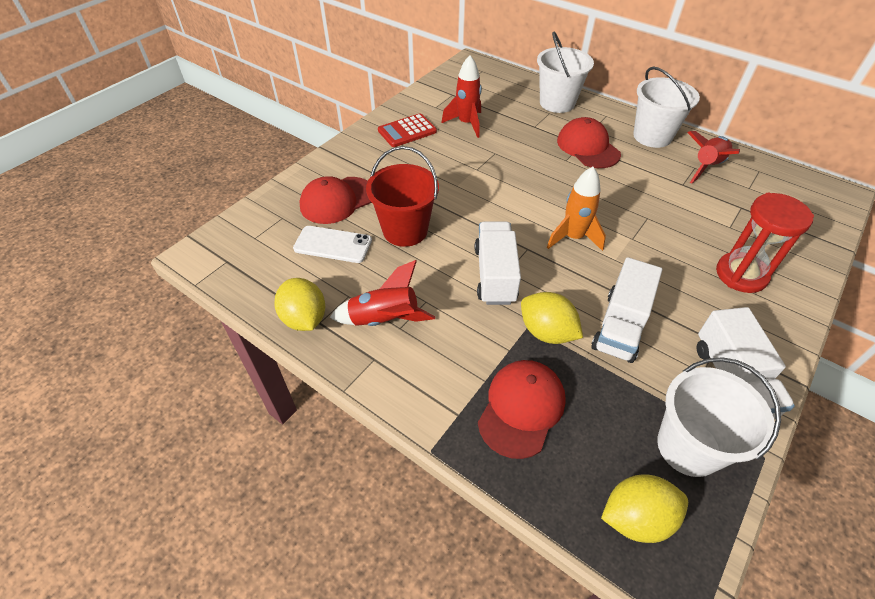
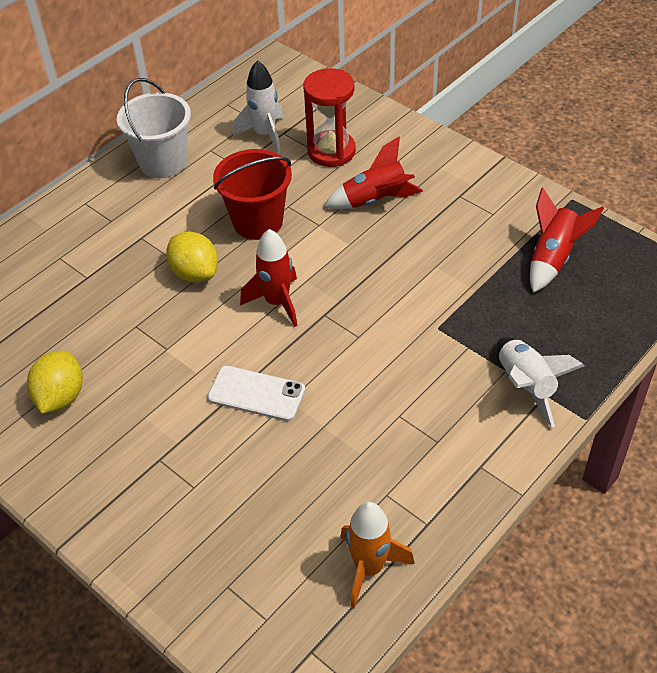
red calculator: [378,113,437,147] = 1 -> none = 0
red cap: [299,176,372,224] [478,360,566,459] [557,117,621,168] = 3 -> none = 0
white bucket: [537,32,594,113] [633,66,700,148] [657,357,781,477] = 3 -> [117,78,191,178] = 1
white rocket: none = 0 -> [233,60,284,153] [497,337,585,427] = 2
white truck: [475,222,521,305] [591,257,662,363] [696,307,795,419] = 3 -> none = 0
yellow lemon: [274,278,325,331] [521,292,583,344] [601,474,688,543] = 3 -> [27,350,83,414] [166,231,218,283] = 2

